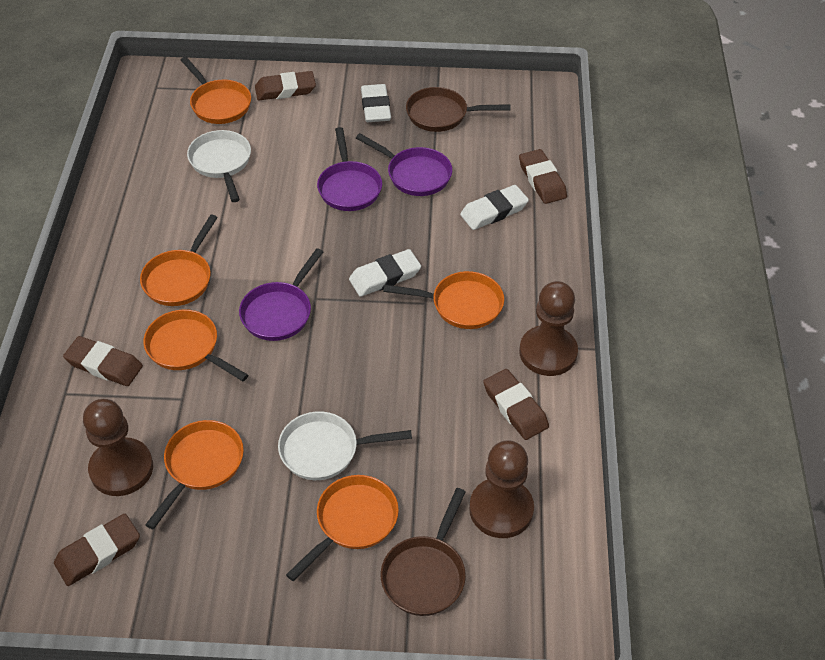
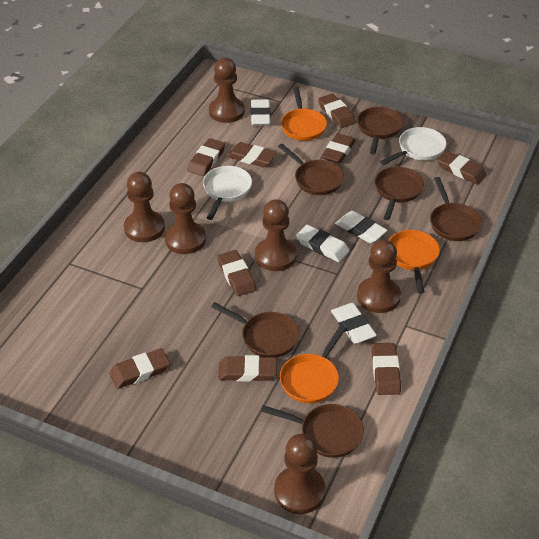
brown eraser: [54,514,140,586] [63,336,143,386] [255,71,316,100] [483,369,549,440] [519,149,567,204] = 5 -> [109,348,170,389] [187,138,225,176] [217,250,257,296] [218,355,277,382] [227,142,277,167] [318,94,356,128] [321,133,356,164] [372,343,401,395] [437,151,487,185] = 9
brown pan: [381,488,466,616] [406,87,510,132] = 2 -> [211,302,299,358] [261,404,364,458] [278,144,344,195] [357,107,403,155] [375,166,424,220] [430,177,482,241] = 6
brown pawn: [83,399,153,496] [469,440,534,538] [519,281,578,376] = 3 -> [124,172,165,242] [165,183,206,254] [209,58,245,123] [255,199,297,271] [274,434,326,514] [357,240,401,313] = 6
orange pan: [140,215,218,306] [143,309,249,381] [145,420,244,530] [181,57,251,124] [286,475,399,581] [383,271,504,329] = 6 -> [280,326,346,404] [281,86,327,141] [389,230,440,294] = 3
purple pan: [239,248,323,341] [317,127,382,211] [356,133,452,196] = 3 -> none = 0
white eraser: [349,249,421,297] [361,84,391,122] [460,185,529,230] = 3 -> [251,99,271,126] [296,225,349,262] [331,303,377,344] [335,211,388,243] = 4

